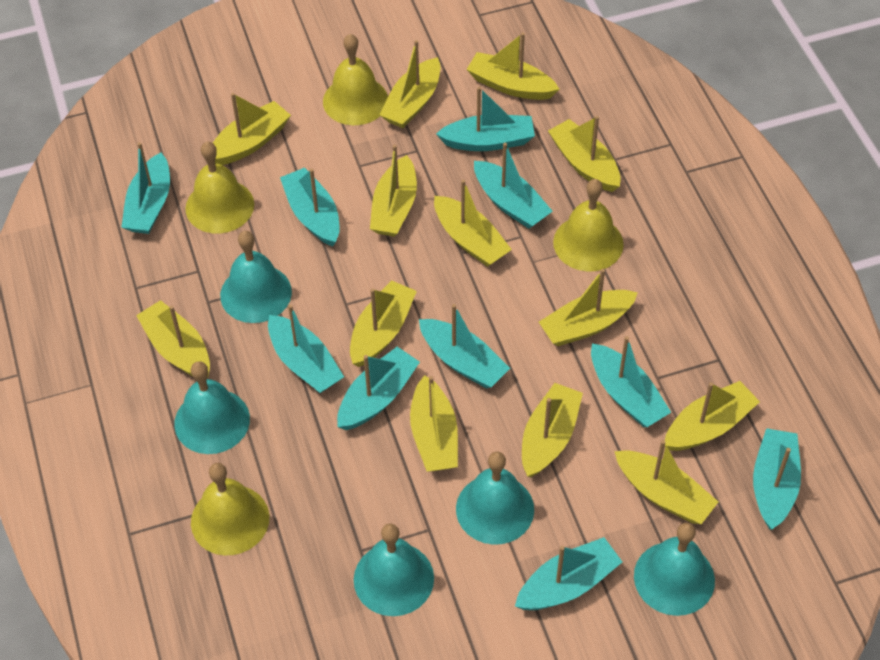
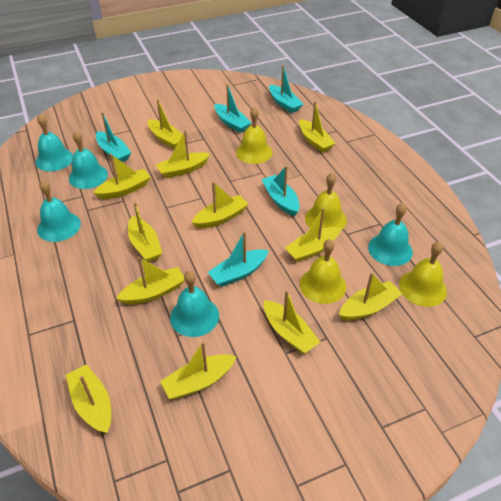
turquoise boat: [121,142,170,234] [268,304,344,393] [280,168,340,247] [337,347,420,430] [419,304,510,389] [436,87,535,151] [474,143,553,229] [515,537,622,610] [591,336,671,427] [753,428,801,530] = 10 -> [96,112,132,162] [208,231,269,287] [215,84,252,133] [261,165,300,216] [269,65,303,113] = 5
yellow boat: [136,300,210,378] [213,93,291,165] [350,280,417,367] [370,145,417,237] [379,40,440,128] [410,375,458,472] [434,180,512,267] [466,32,559,100] [522,383,583,477] [539,269,638,346] [548,116,621,192] [614,440,718,524] [665,381,760,451] = 13 -> [66,364,111,433] [93,154,151,199] [116,257,185,305] [128,202,162,262] [148,99,185,149] [156,130,210,178] [160,341,237,399] [192,182,248,229] [264,290,320,354] [285,208,341,262] [299,101,336,152] [339,272,402,321] = 12

